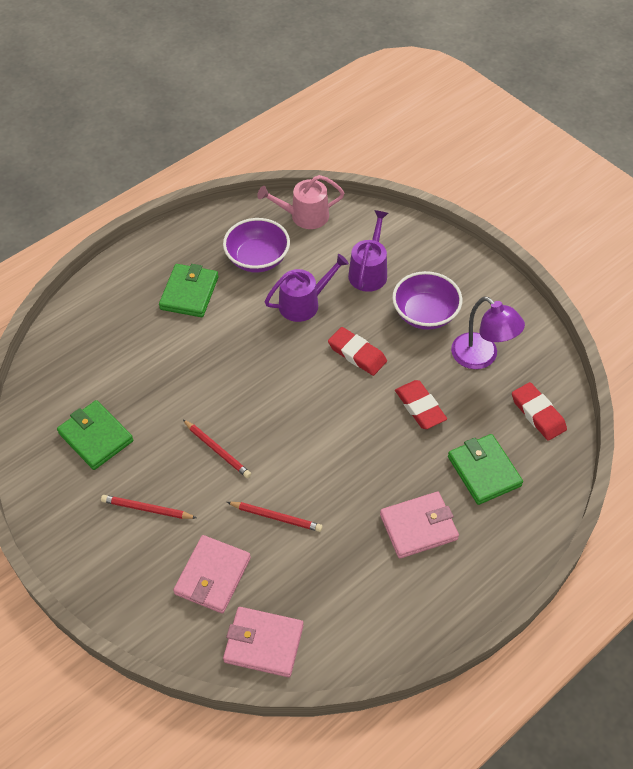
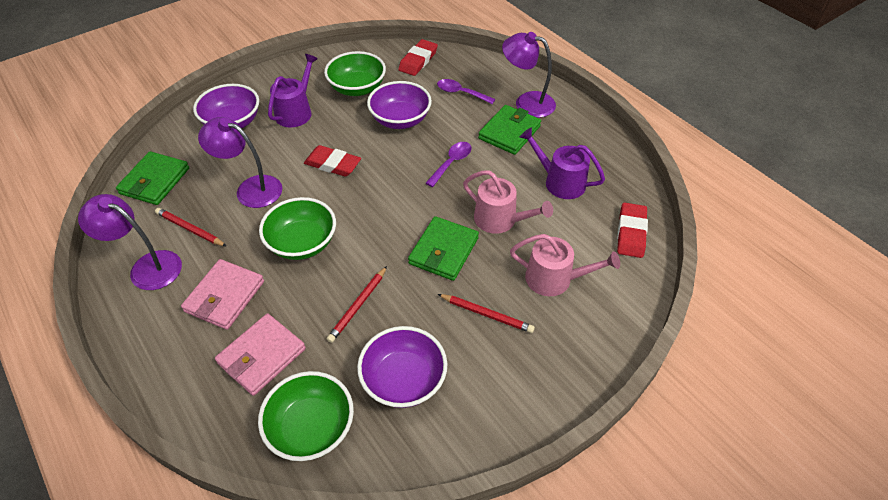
green bowl: none = 0 -> [258,371,354,461] [259,197,336,260] [324,51,386,96] = 3
pink wallet: [173,535,251,614] [223,607,304,677] [380,492,459,559] = 3 -> [181,259,264,330] [215,313,306,396] = 2
pink watering can: [257,175,344,229] = 1 -> [463,170,553,234] [510,234,620,296] = 2
purple bowl: [223,218,290,272] [392,271,462,330] = 2 -> [193,84,259,128] [357,326,447,408] [367,81,432,129] = 3
purple lamp: [451,296,525,369] = 1 -> [78,194,182,290] [198,117,282,208] [502,32,556,118] = 3
purple spoon: none = 0 -> [426,142,471,187] [437,79,495,104] = 2

